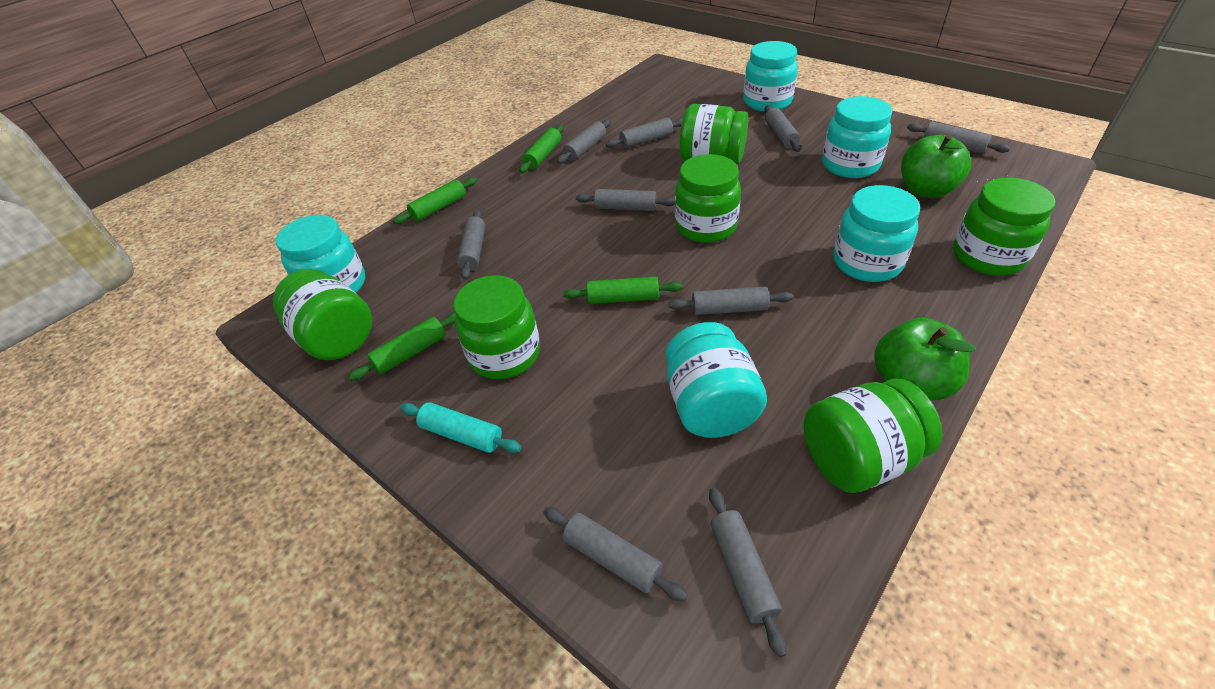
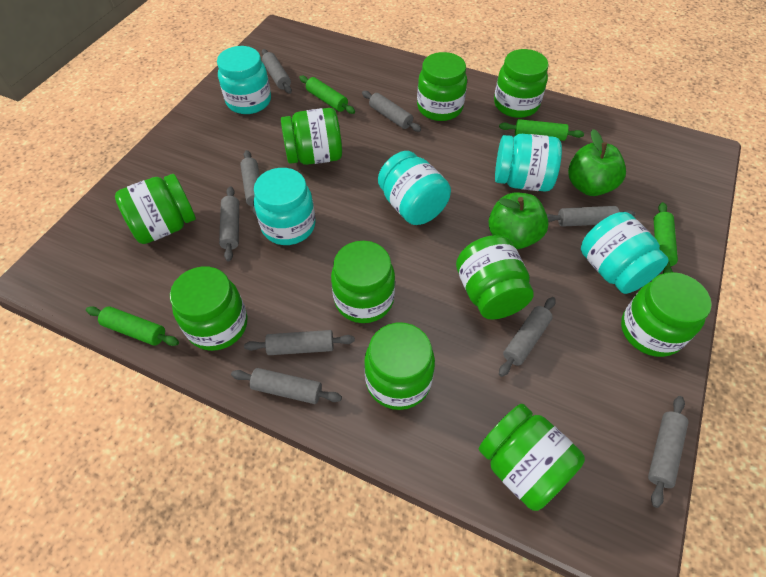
green jar: [273,269,372,360] [454,275,540,379] [675,154,741,243] [680,104,748,164] [803,378,943,493] [953,178,1055,276] = 6 -> [115,174,196,244] [170,267,247,351] [281,108,342,165] [331,241,395,323] [364,322,435,410] [417,52,467,121] [456,235,534,319] [479,404,585,511] [494,49,549,118] [621,272,712,357] = 10
turquoise rolling pin: [400,402,522,453] = 1 -> none = 0

